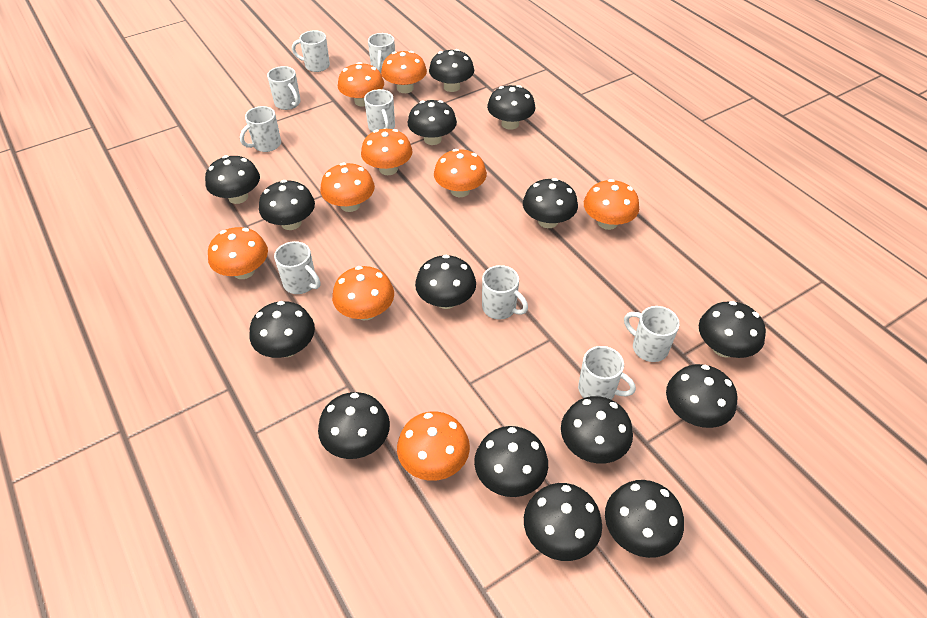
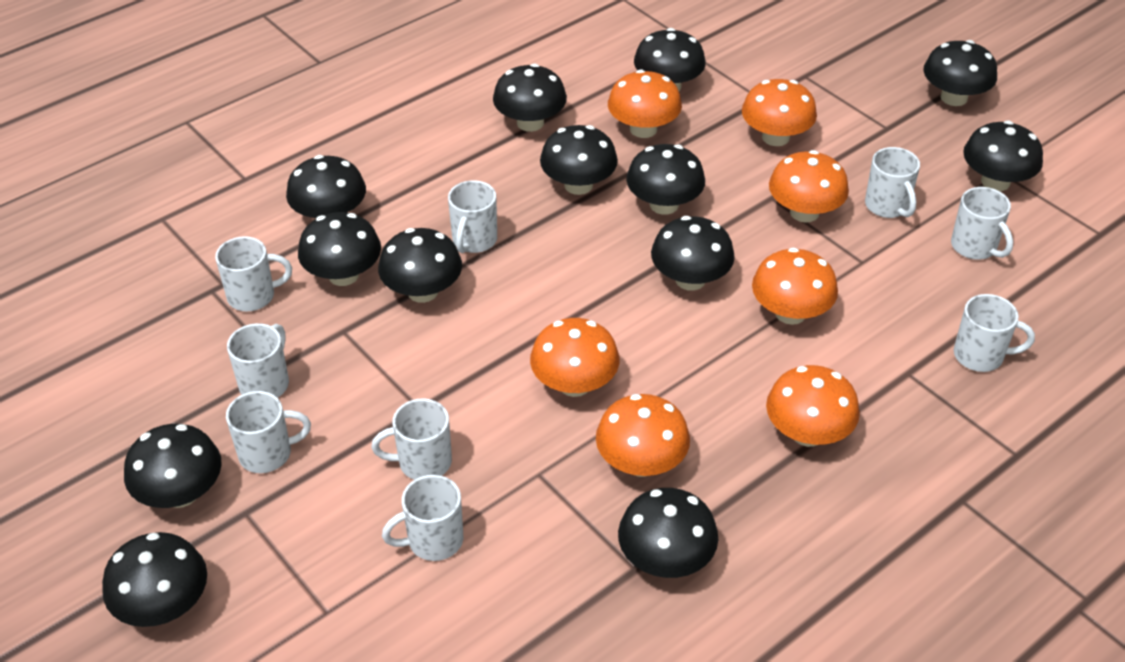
black mushroom: [205,155,260,204] [250,301,315,358] [259,180,315,230] [318,392,390,459] [408,100,457,145] [415,255,476,309] [429,49,474,92] [474,426,548,497] [487,85,535,130] [523,178,578,228] [524,483,602,561] [561,396,633,464] [605,480,684,558] [666,364,737,428] [699,301,766,358] = 15 -> [102,532,207,627] [124,424,222,508] [286,155,366,218] [298,212,381,286] [378,228,462,303] [493,63,567,132] [540,125,618,195] [618,488,718,578] [626,144,705,215] [634,28,706,91] [651,216,735,291] [923,40,997,106] [963,120,1043,191] = 13
orange mushroom: [208,227,268,279] [320,163,375,212] [332,266,394,320] [338,62,384,107] [361,129,413,175] [381,51,427,93] [397,411,470,481] [434,149,487,197] [584,179,639,230] = 9 -> [530,318,619,397] [596,394,690,477] [608,69,682,138] [742,79,817,146] [752,247,838,325] [766,365,860,447] [769,150,849,223] = 7

